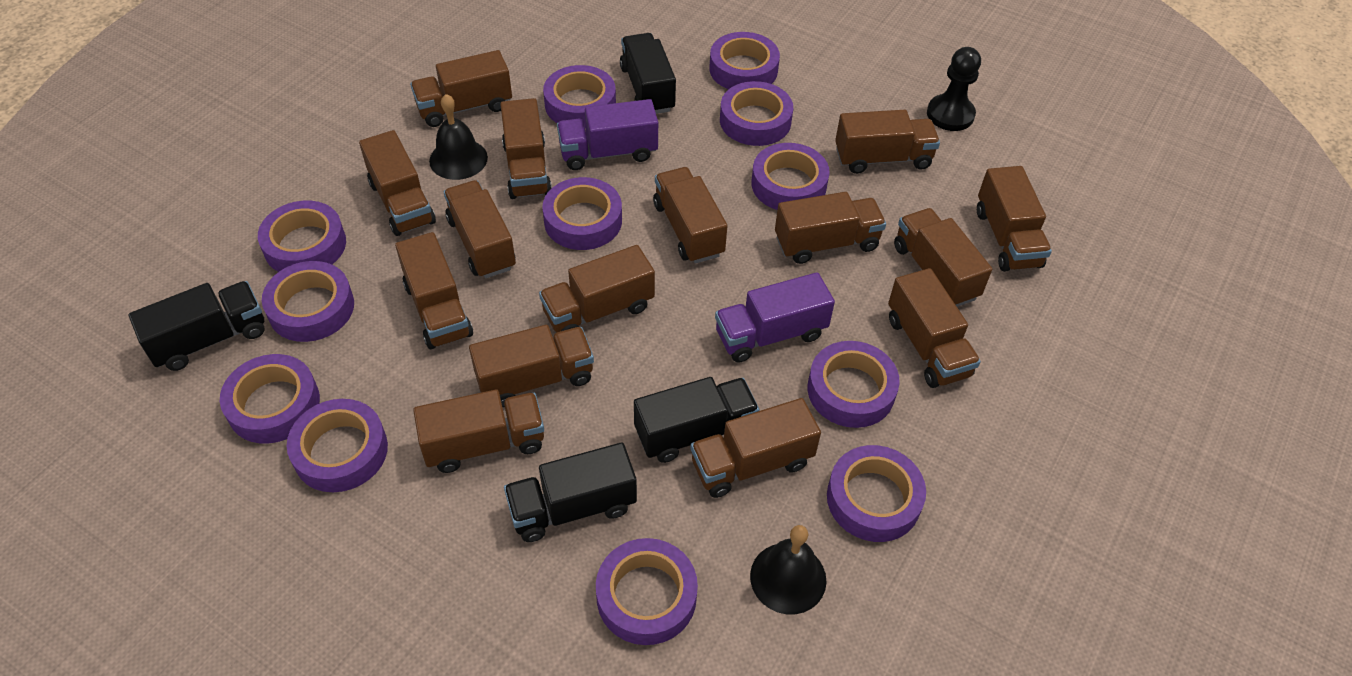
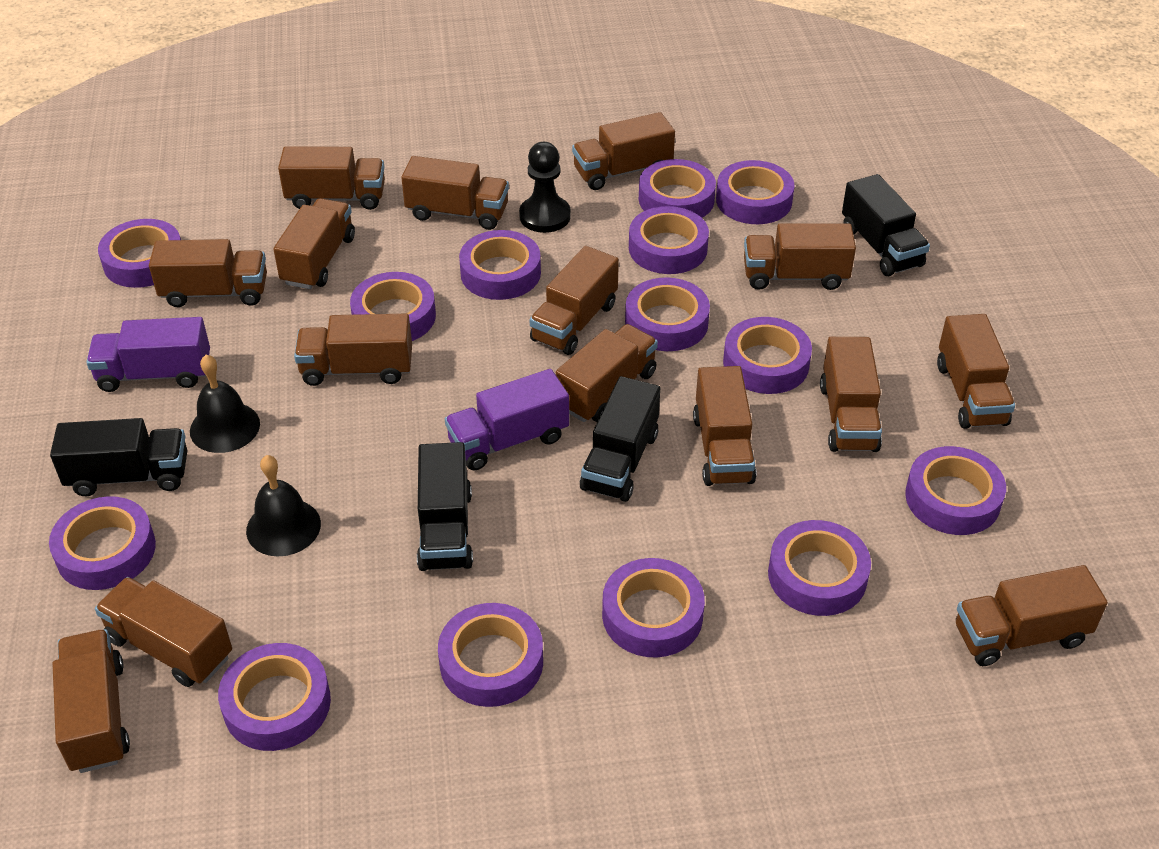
purple tape: [220,354,320,443] [258,201,346,272] [262,261,354,342] [287,399,388,492] [542,177,622,250] [543,65,616,128] [596,538,698,645] [709,32,780,89] [720,81,793,146] [751,143,830,210] [808,341,900,428] [827,445,926,542] = 12 -> [49,496,156,590] [98,219,181,288] [218,643,331,751] [350,272,436,341] [438,603,543,707] [459,230,541,300] [602,558,705,658] [625,277,710,351] [629,206,709,274] [639,159,716,218] [716,160,794,224] [723,317,812,394] [768,520,871,616] [905,446,1006,535] = 14

